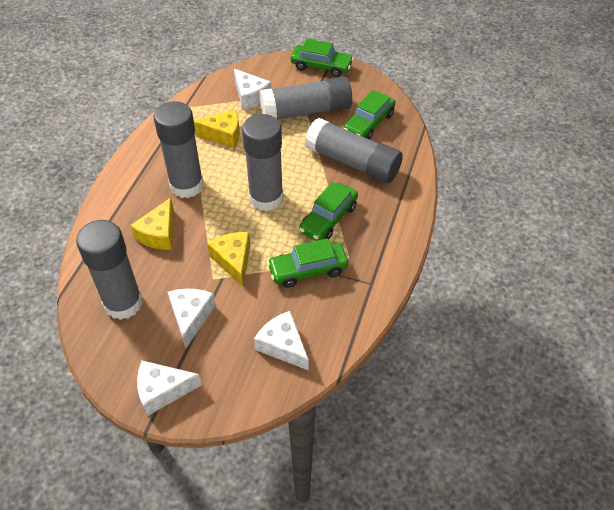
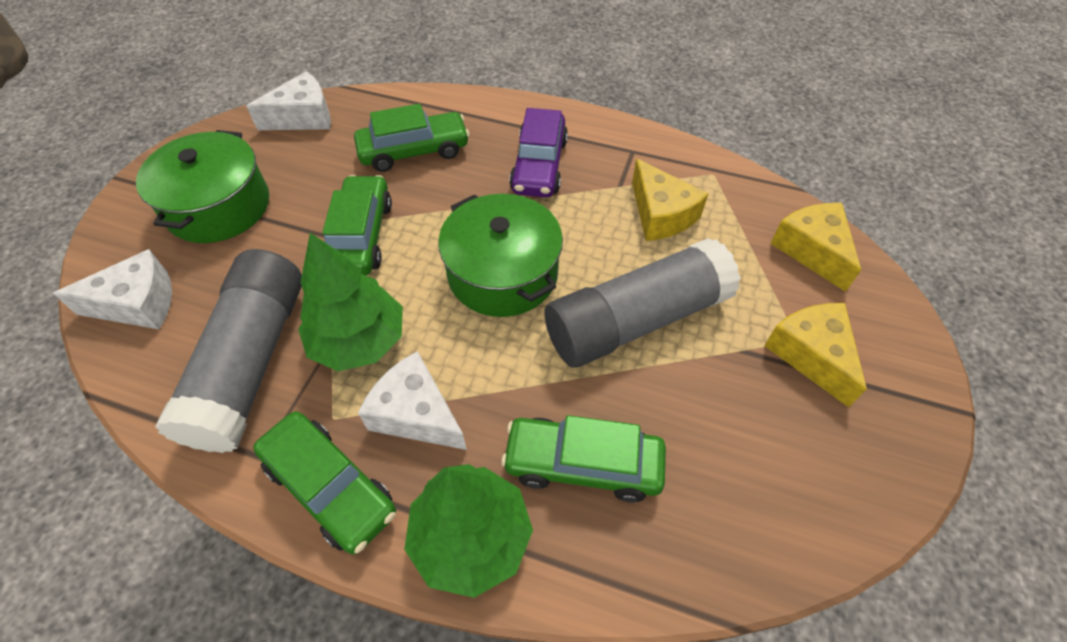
green pot: none = 0 -> [136,130,269,243] [438,194,563,317] = 2
green tree: none = 0 -> [298,233,403,371] [404,464,533,598] = 2
grey glue stick: [76,220,143,320] [154,101,204,198] [242,114,284,211] [259,76,352,119] [305,118,403,183] = 5 -> [155,249,302,453] [545,238,741,367] = 2
purple car: none = 0 -> [509,108,568,197] = 1
white cheese: [137,361,202,416] [168,289,216,348] [234,69,272,110] [254,311,308,370] = 4 -> [53,249,172,330] [246,71,331,130] [358,351,467,450] = 3

